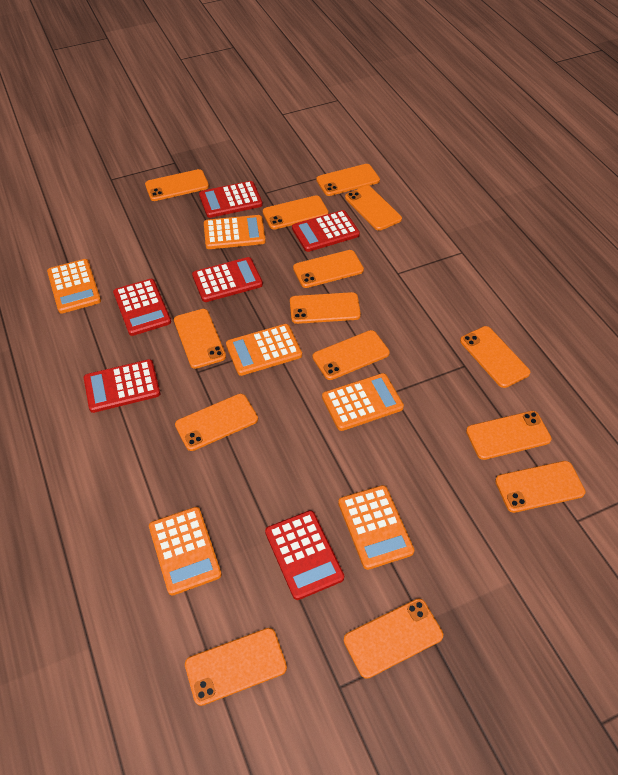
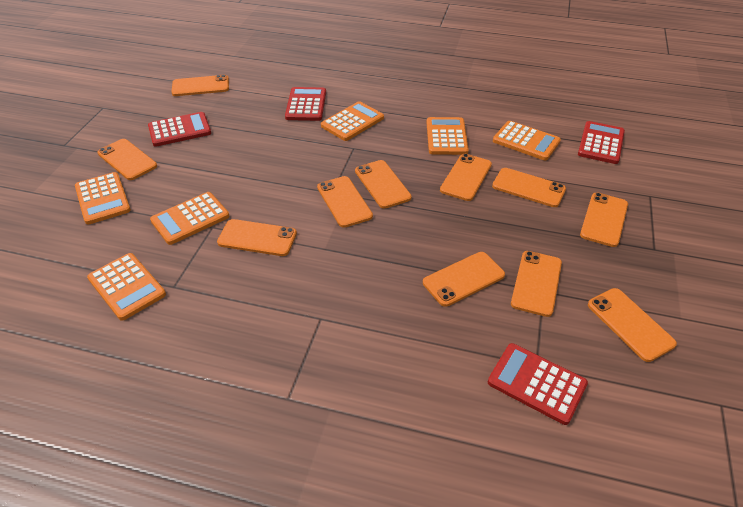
orange phone: [145,169,209,201] [174,309,226,369] [175,394,258,451] [185,628,287,706] [263,195,329,230] [290,292,361,324] [293,250,364,288] [313,330,390,380] [316,164,380,196] [344,599,443,679] [345,186,402,231] [460,326,530,388] [466,411,552,460] [495,461,586,513] = 14 -> [97,139,157,180] [172,75,229,96] [217,219,297,256] [317,176,373,228] [355,160,412,209] [423,252,505,307] [440,154,492,201] [492,168,566,207] [511,251,562,317] [580,193,628,247] [588,288,677,362] = 11
red calculator: [84,359,160,413] [113,279,171,336] [192,257,263,302] [199,181,263,218] [265,511,344,600] [292,210,360,252] = 6 -> [148,112,211,147] [285,87,326,121] [488,343,588,425] [578,121,625,164] = 4

